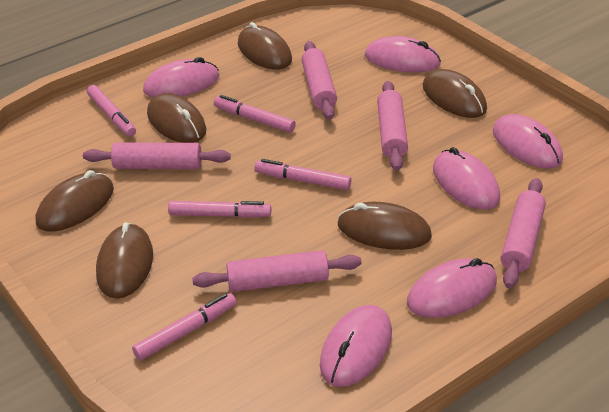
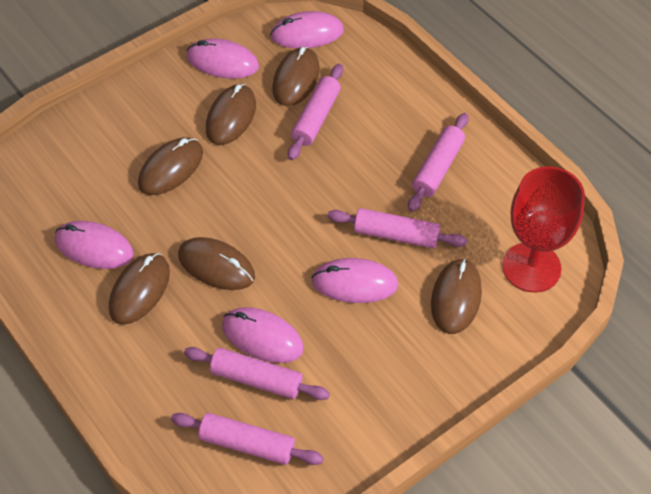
pink marker: [87,85,136,137] [132,293,237,360] [168,201,271,218] [214,95,296,133] [255,159,351,190] = 5 -> none = 0
pink mouse: [143,57,219,98] [320,305,392,387] [365,36,441,72] [407,258,497,318] [433,147,500,210] [493,114,563,168] = 6 -> [55,221,134,269] [187,38,259,79] [222,307,304,363] [270,11,344,49] [311,258,398,303] = 5
red goblet: none = 0 -> [502,166,585,292] = 1

